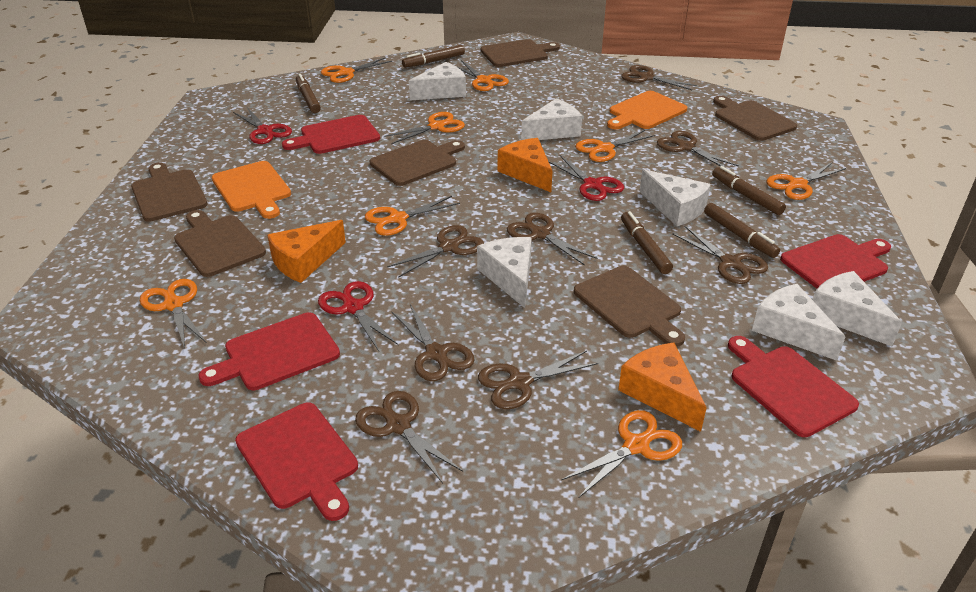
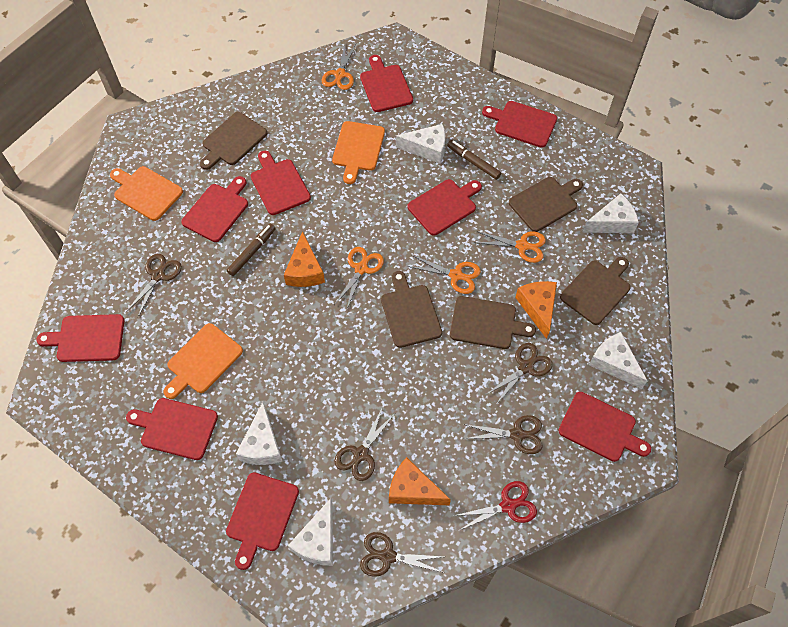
brown cutting board: [131,163,208,222] [174,210,266,277] [370,140,465,186] [480,39,560,67] [574,266,685,347] [713,96,797,141] = 6 -> [200,112,267,170] [381,271,442,348] [450,296,536,349] [509,177,583,232] [560,257,631,325] = 5
brown marker: [296,74,321,113] [402,45,465,68] [621,211,673,274] [704,203,780,258] [712,166,786,215] = 5 -> [227,224,276,276] [447,140,501,180] = 2
brown scissors: [355,391,463,483] [387,225,484,278] [392,304,475,381] [478,351,598,409] [507,213,597,266] [621,65,697,90] [657,131,739,168] [672,226,768,284] = 8 -> [126,254,182,317] [335,407,394,481] [360,532,444,577] [463,415,542,454] [487,343,552,403] = 5
orange cutting board: [212,161,291,219] [607,91,687,130] = 2 -> [110,166,183,221] [163,323,243,399] [332,121,385,184] = 3
orange scissors: [140,279,207,349] [321,57,392,83] [365,196,460,236] [384,112,465,144] [456,60,509,91] [561,410,682,497] [575,130,655,162] [766,163,846,200] = 8 -> [322,44,356,90] [334,247,384,309] [408,255,481,294] [474,231,546,263] = 4
red cutting board: [198,312,340,390] [235,402,358,521] [282,115,380,154] [728,336,859,437] [780,234,891,289] = 5 -> [36,314,124,362] [126,398,218,460] [181,176,248,242] [226,472,299,570] [251,151,311,215] [360,55,413,112] [408,179,482,236] [482,101,557,148] [558,392,651,462] = 9
red scissors: [233,108,292,144] [318,281,399,351] [548,155,624,201] = 3 -> [454,481,537,530] = 1
white cheese: [409,62,466,100] [477,237,532,308] [521,98,582,140] [639,169,711,226] [752,284,846,361] [812,271,902,346] = 6 -> [236,402,282,465] [288,498,333,566] [396,124,445,164] [582,193,639,233] [589,332,647,389] = 5

